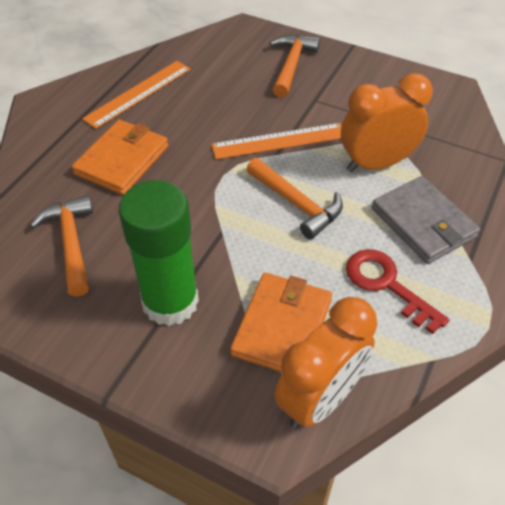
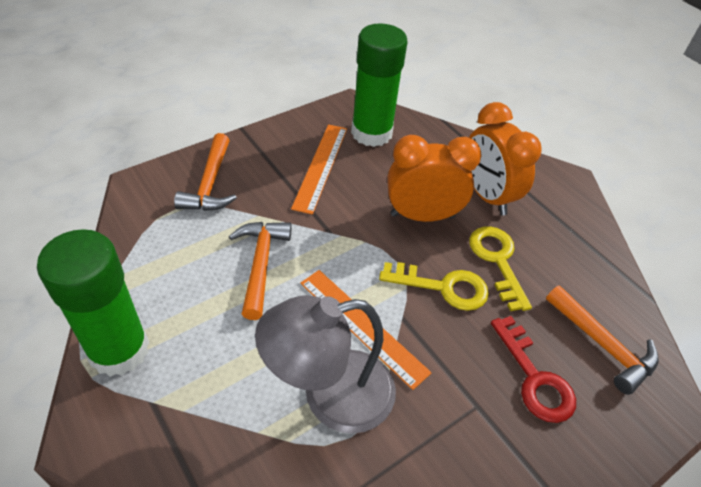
green glue stick: [118,180,199,326] = 1 -> [37,229,149,377] [351,23,407,147] = 2
grey lamp: none = 0 -> [255,295,396,434] = 1
grey wallet: [372,176,480,264] = 1 -> none = 0
orange wallet: [72,120,168,195] [230,273,332,372] = 2 -> none = 0
yellow key: none = 0 -> [379,262,489,311] [469,226,532,311] = 2

